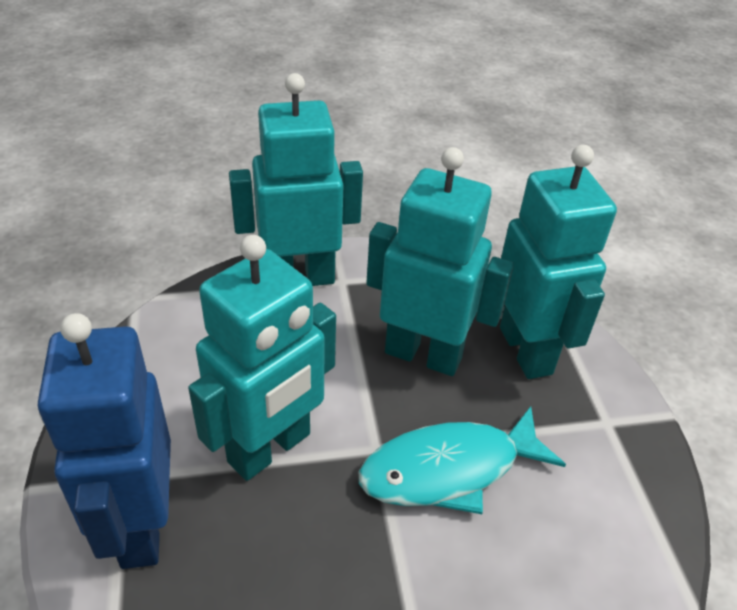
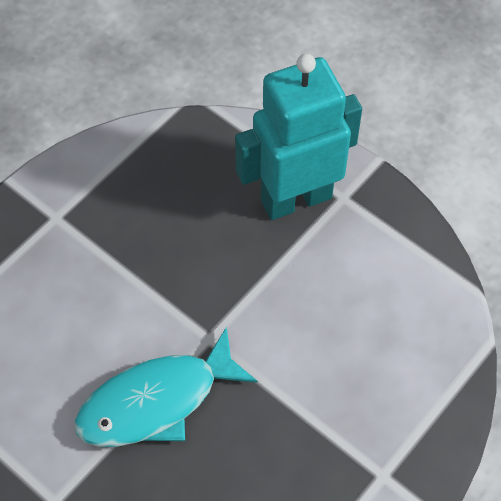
blue robot: [38,313,171,569] = 1 -> none = 0
turquoise robot: [188,235,336,481] [229,73,363,286] [366,147,514,376] [500,145,617,379] = 4 -> [235,54,362,220] = 1

